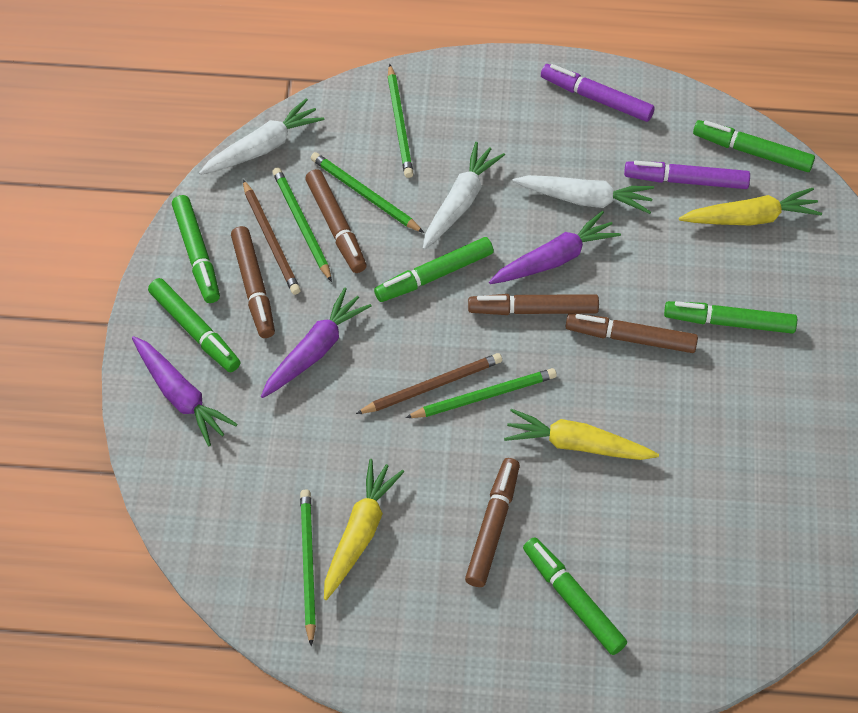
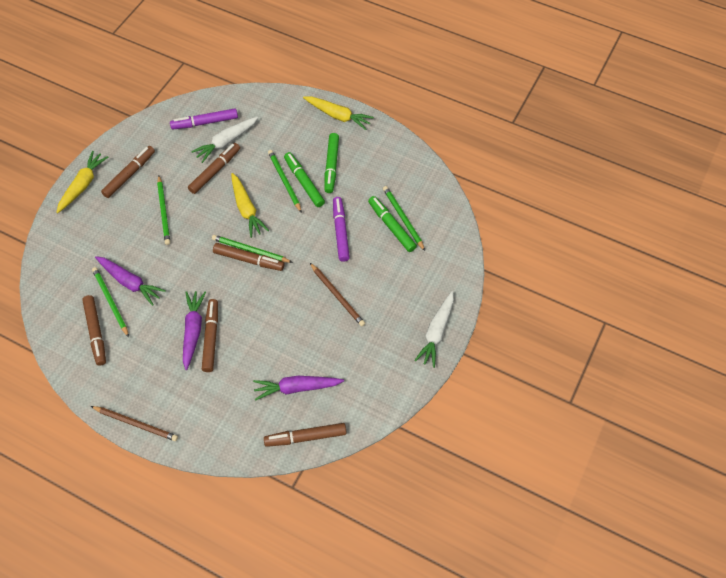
brown marker: [231,226,275,338] [305,169,367,273] [465,458,520,587] [468,294,599,315] [565,313,698,353] = 5 -> [82,295,106,366] [101,146,155,198] [188,143,240,194] [202,299,218,372] [213,243,285,271] [264,423,347,447] = 6
green marker: [148,278,240,372] [172,195,220,303] [374,237,494,302] [523,537,627,655] [664,301,797,334] [693,120,815,172] = 6 -> [284,152,325,207] [324,133,339,193] [368,196,417,252] = 3
white carrot: [199,98,324,175] [423,142,505,250] [512,175,654,214] = 3 -> [191,116,259,163] [414,291,454,368] = 2

